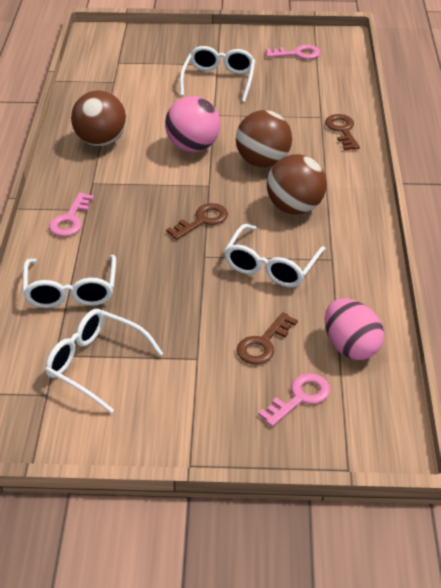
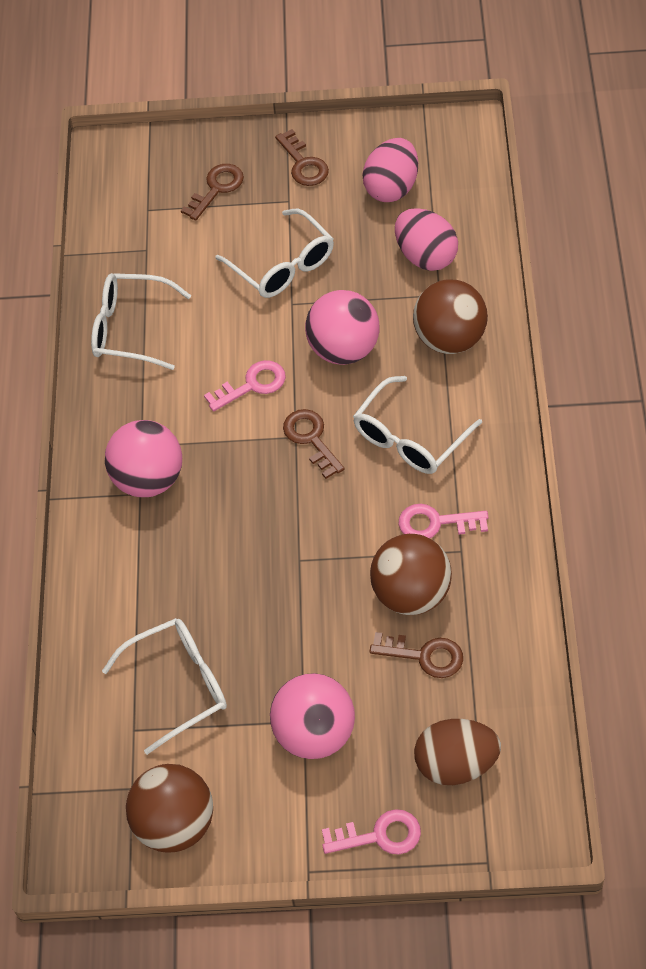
brown egg: none = 0 -> [414,719,501,785] = 1
brown key: [166,203,228,240] [237,312,298,364] [325,114,360,150] = 3 -> [181,164,244,221] [275,129,329,186] [283,409,345,479] [369,632,463,678] = 4
pink ball: [165,96,220,152] = 1 -> [105,420,182,497] [270,673,355,759] [305,290,379,365] = 3
pink egg: [325,298,384,360] = 1 -> [362,138,418,202] [395,208,458,271] = 2

